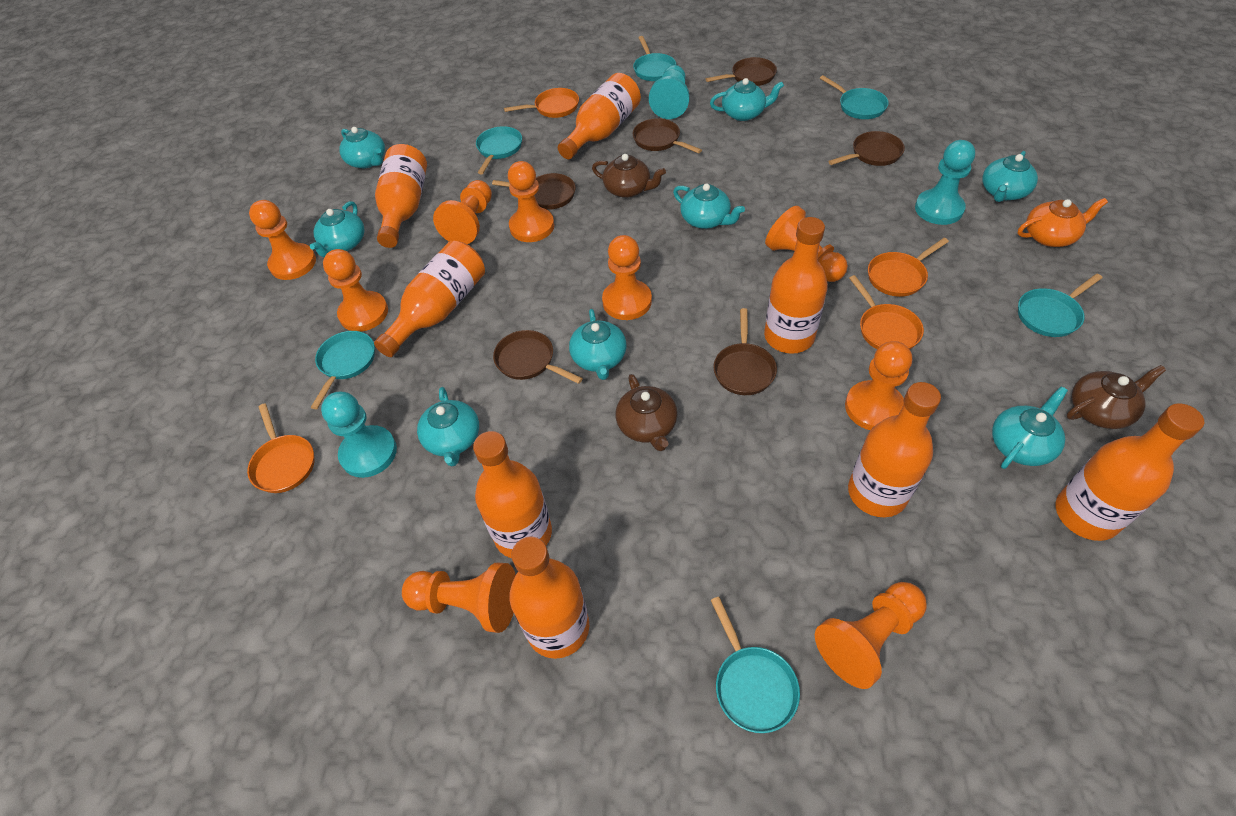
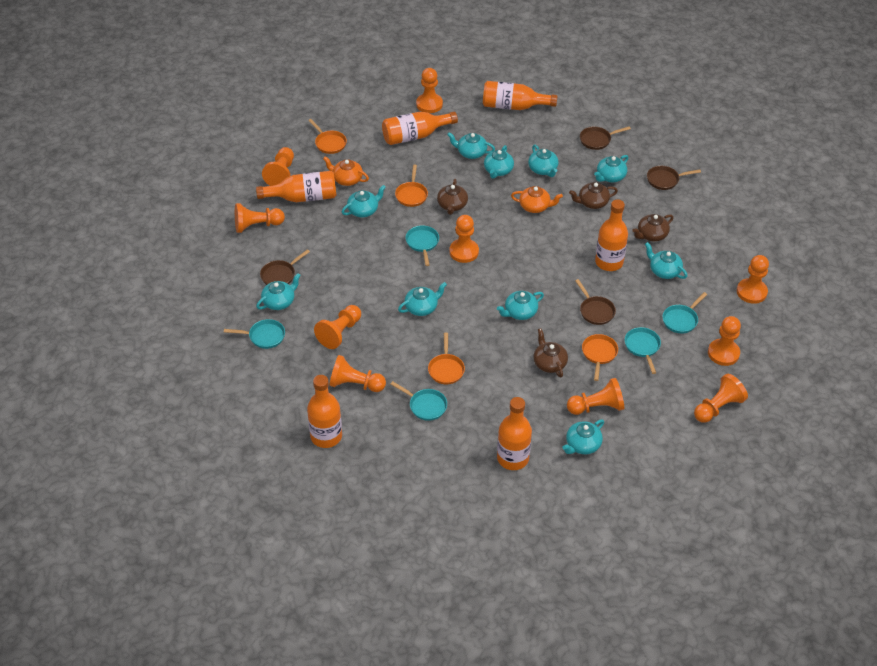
brown pan: [492,173,576,210] [493,330,583,384] [633,118,702,154] [706,57,777,86] [713,308,777,395] [828,131,905,166] = 6 -> [260,249,310,285] [575,279,616,325] [580,126,631,150] [647,166,701,190] = 4
brown teapot: [592,154,666,198] [616,374,678,451] [1067,365,1166,429] = 3 -> [437,179,468,215] [533,328,568,377] [569,182,618,209] [632,214,673,242] = 4
orange bottle: [374,241,485,357] [375,144,427,248] [473,431,552,558] [510,537,589,659] [558,73,641,159] [764,217,828,354] [848,382,941,517] [1055,403,1204,541] = 8 -> [256,171,336,202] [307,375,342,448] [382,112,458,145] [483,81,557,110] [497,397,532,470] [595,199,628,271] = 6
orange pawn: [249,200,316,280] [323,249,388,332] [402,563,516,633] [433,180,492,244] [508,161,554,242] [602,235,652,320] [765,206,848,282] [815,582,927,689] [845,341,912,430] = 9 -> [235,203,285,233] [262,147,294,186] [314,305,361,349] [329,355,386,392] [416,68,443,113] [449,215,479,263] [567,378,624,415] [694,374,748,423] [708,316,741,366] [737,255,769,304] = 10
orange teapot: [1017,198,1108,247] = 1 -> [323,157,369,186] [511,186,563,213] = 2
turquoise pan: [311,331,375,409] [476,126,522,174] [633,36,676,81] [711,597,800,733] [820,75,889,119] [1018,274,1102,337] = 6 -> [224,319,285,349] [390,381,447,421] [405,226,439,266] [625,327,661,374] [663,292,707,333] = 5
turquoise pawn: [321,392,397,478] [649,65,690,119] [915,140,975,225] = 3 -> none = 0
turquoise teapot: [310,201,364,257] [339,127,385,168] [417,387,479,467] [569,309,627,380] [673,183,745,229] [710,78,784,121] [982,151,1038,202] [992,387,1068,469] = 8 -> [256,273,301,310] [342,185,386,217] [398,282,447,316] [447,132,495,159] [484,145,514,179] [497,291,544,320] [528,145,559,177] [562,419,604,454] [594,155,628,182] [645,242,687,279] = 10

